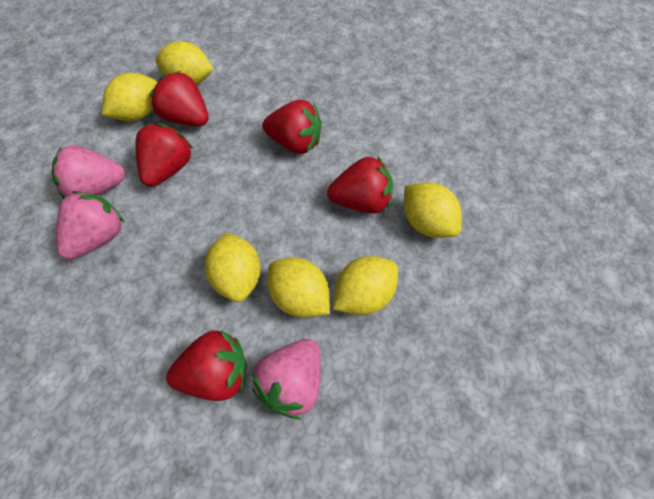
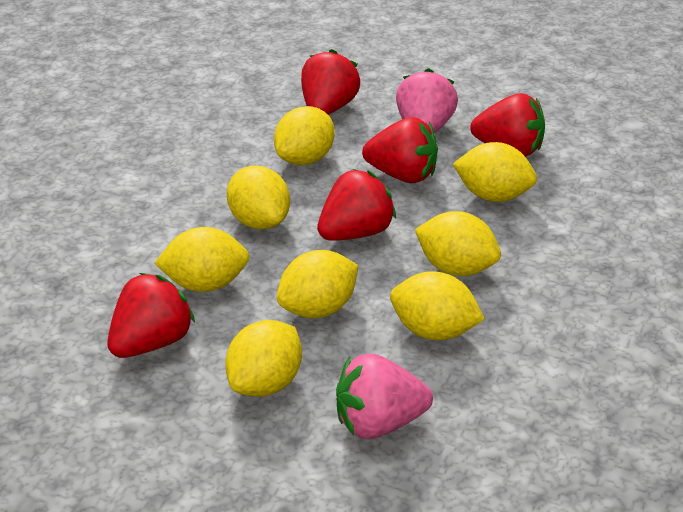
pink strawberry: [52,145,125,199] [56,191,124,260] [252,339,321,419] = 3 -> [336,354,433,439] [396,68,458,133] = 2
yellow lemon: [102,73,157,121] [155,41,213,85] [205,232,261,302] [267,258,330,318] [333,256,398,315] [404,182,462,238] = 6 -> [155,227,249,292] [225,320,302,397] [227,166,290,229] [274,106,335,165] [277,250,359,318] [390,271,485,340] [415,211,501,276] [453,142,537,202] = 8

